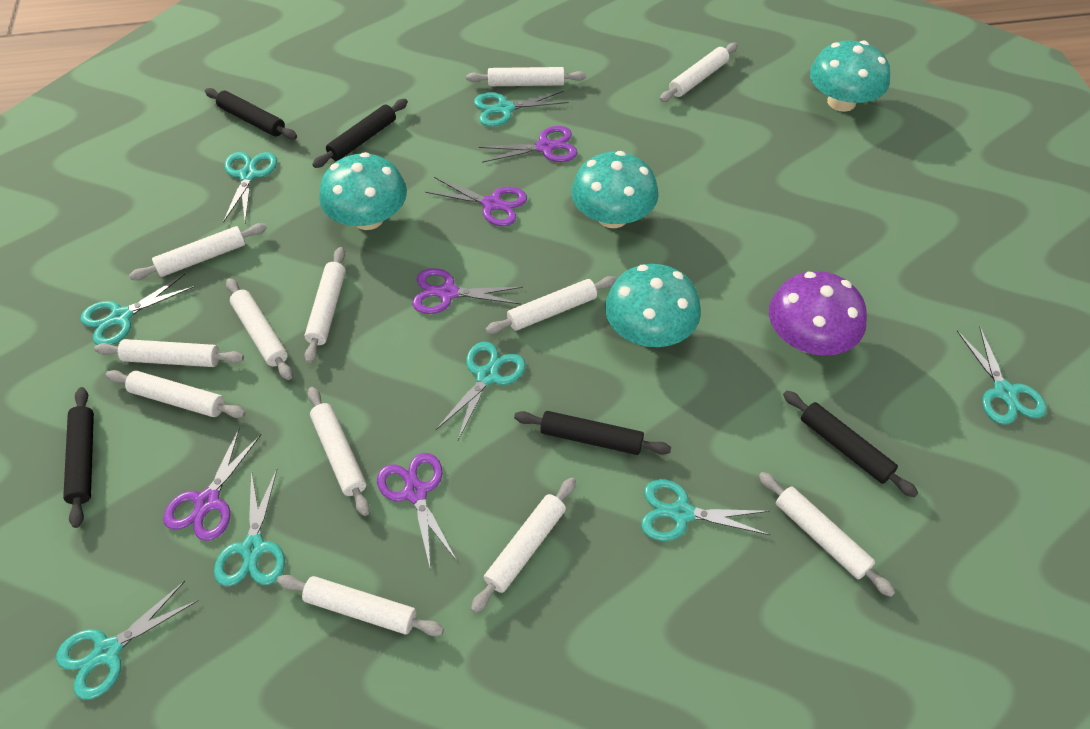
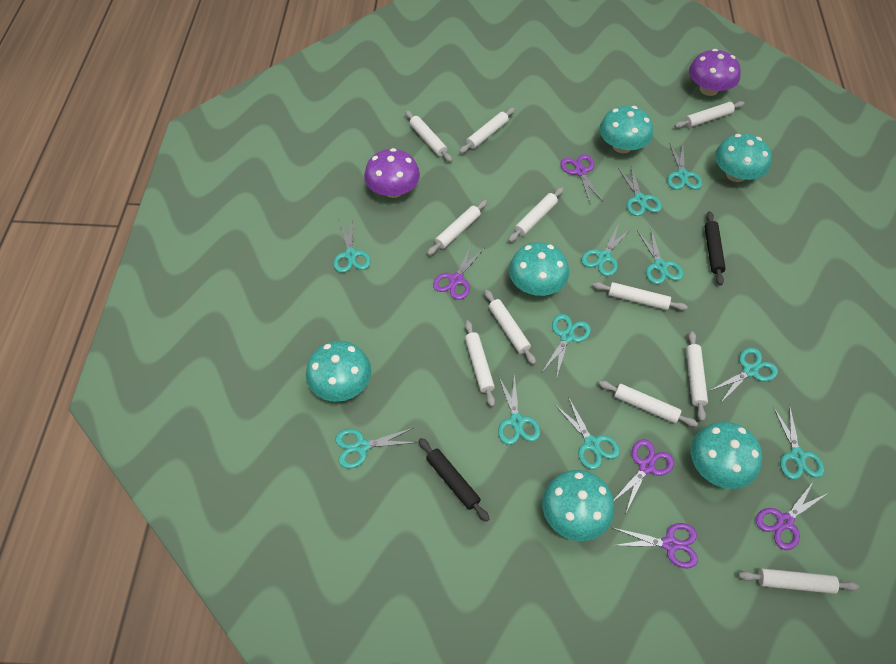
black rolling pin: [63,387,94,528] [205,88,297,140] [312,99,408,168] [514,411,671,455] [783,391,918,497] = 5 -> [419,438,489,522] [705,211,726,285] = 2
purple mushroom: [769,271,867,355] = 1 -> [364,148,420,198] [689,49,741,96] = 2
turquoise mushroom: [319,152,407,230] [571,151,658,228] [605,264,701,347] [810,41,890,112] = 4 -> [306,341,371,402] [509,242,569,296] [542,470,615,541] [599,106,653,153] [691,422,762,489] [715,133,772,182] = 6
turquoise scissors: [56,581,199,700] [81,274,195,345] [214,468,285,586] [223,152,277,223] [436,342,526,440] [474,91,569,127] [641,479,770,541] [957,326,1047,425] = 8 -> [334,217,371,273] [335,428,417,469] [498,374,540,445] [542,314,591,379] [554,397,620,470] [581,223,632,276] [618,166,662,216] [637,229,683,284] [667,143,702,190] [709,348,778,402] [773,405,824,480] = 11
white rolling pin: [94,339,244,367] [106,370,246,418] [129,223,267,280] [226,278,292,380] [277,575,444,636] [304,247,346,363] [308,387,370,516] [466,67,586,86] [471,477,576,613] [485,276,617,334] [660,43,738,102] [759,472,895,597] = 12 -> [405,110,452,162] [427,200,487,255] [459,108,515,154] [465,320,495,407] [484,289,536,365] [508,187,564,242] [593,282,688,311] [599,381,698,427] [674,101,744,128] [686,331,708,421] [738,568,859,594] = 11

